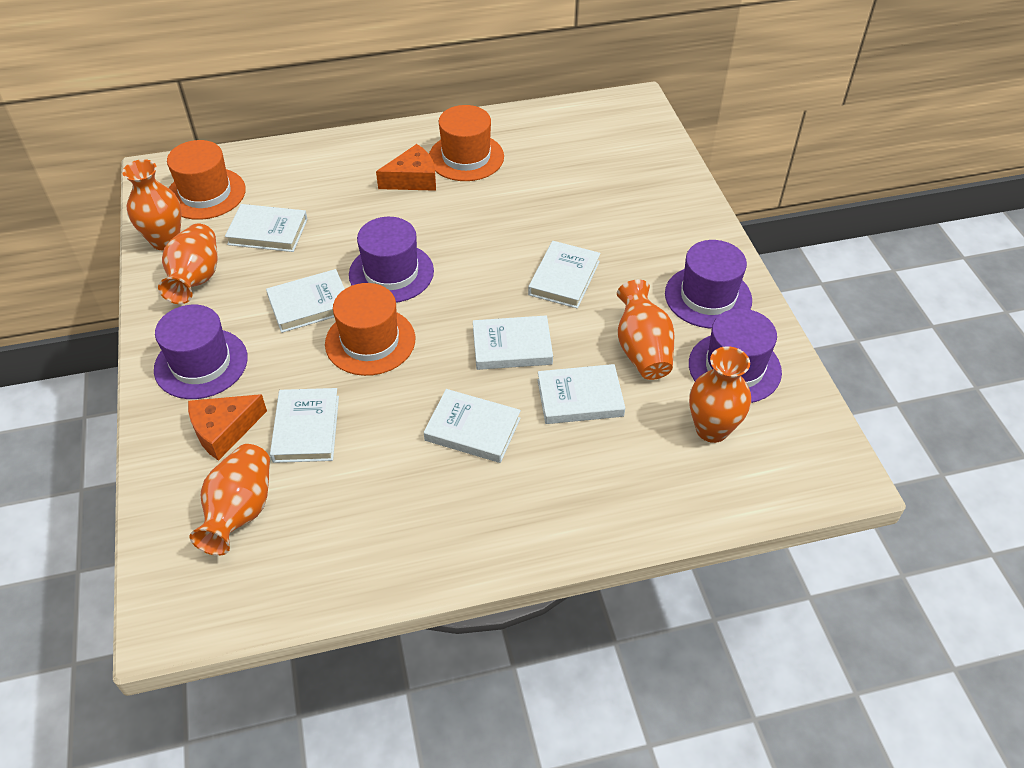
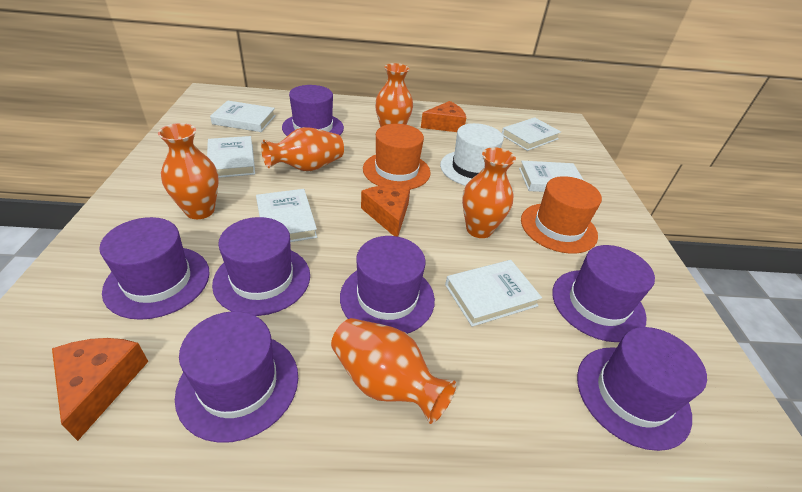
orange cheese: [188,394,267,461] [376,144,436,191] = 2 -> [52,338,149,441] [361,185,410,237] [421,101,466,132] = 3
orange hat: [167,140,246,220] [325,283,415,376] [429,105,504,181] = 3 -> [363,124,430,189] [521,176,602,254] = 2
purple hat: [154,305,248,399] [349,217,434,303] [665,240,752,328] [689,308,782,403] = 4 -> [99,217,210,320] [175,311,298,443] [212,217,310,316] [282,85,344,136] [340,236,435,334] [552,245,655,342] [577,327,707,451] = 7
white book: [225,204,308,252] [266,269,345,333] [270,388,339,463] [424,389,521,463] [473,316,553,370] [528,241,601,309] [537,364,625,424] = 7 -> [207,136,255,178] [210,100,276,132] [256,189,317,242] [445,260,542,327] [502,117,561,151] [519,161,584,192] = 6
white hat: none = 0 -> [440,123,504,186] = 1

